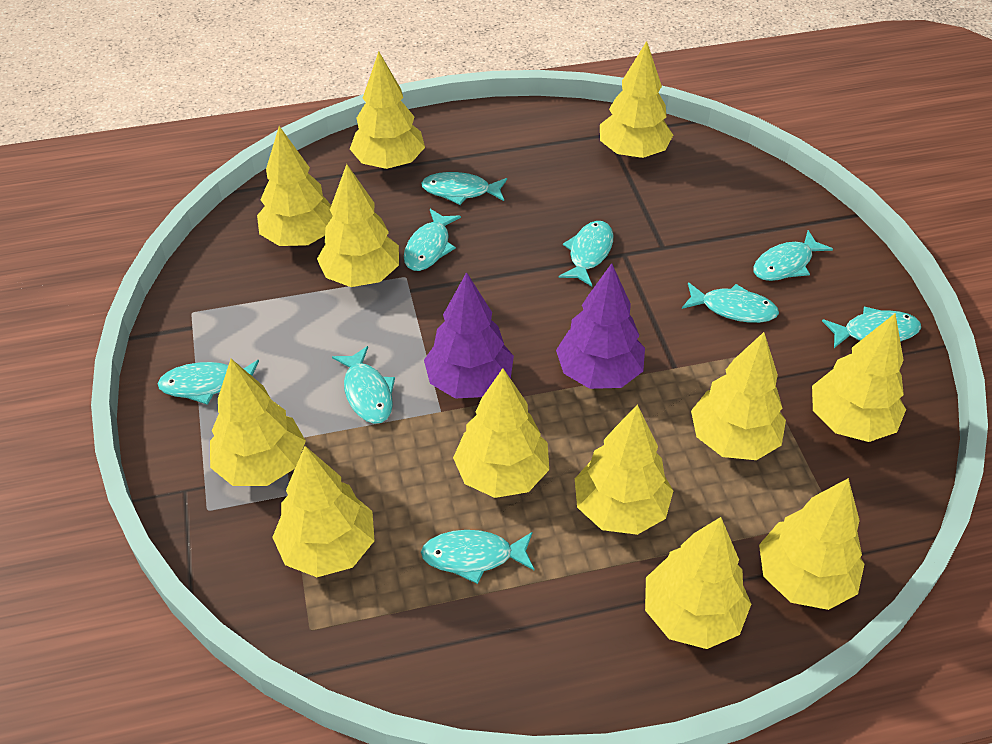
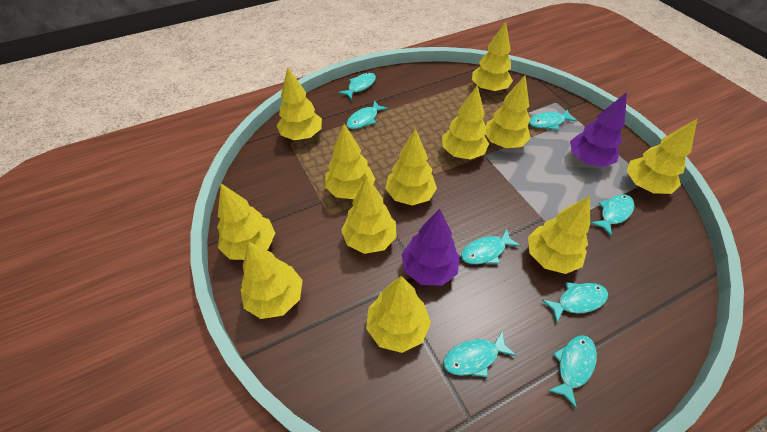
turquoise fish: [158,360,259,405] [332,346,395,424] [404,209,461,271] [421,172,507,205] [421,530,535,584] [559,221,613,286] [682,282,779,323] [753,230,833,281] [822,307,921,348] = 9 -> [338,73,376,100] [347,100,388,129] [443,330,517,377] [461,228,521,264] [529,109,577,130] [542,282,608,323] [548,335,597,409] [591,194,634,237] = 8

